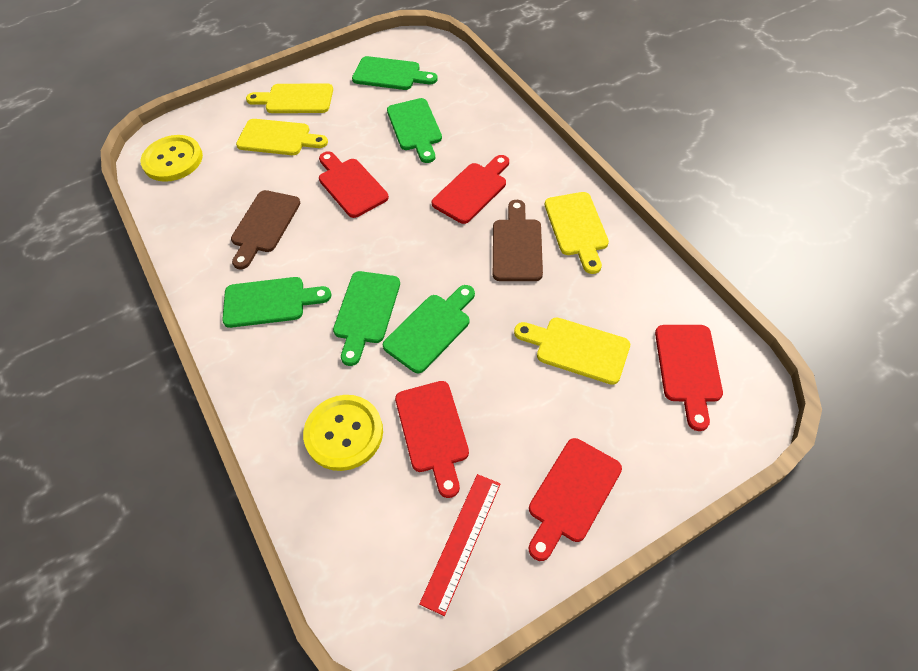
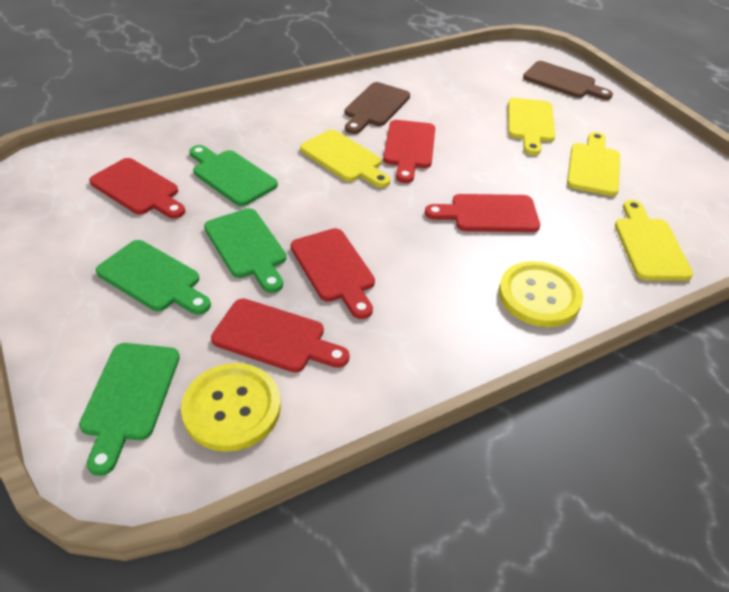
green cutting board: [222,277,332,328] [333,271,400,366] [352,56,438,90] [383,285,475,373] [387,98,442,163] = 5 -> [79,343,180,476] [96,240,211,315] [189,145,278,206] [204,208,286,293] = 4
red ruler: [419,474,500,616] = 1 -> none = 0

